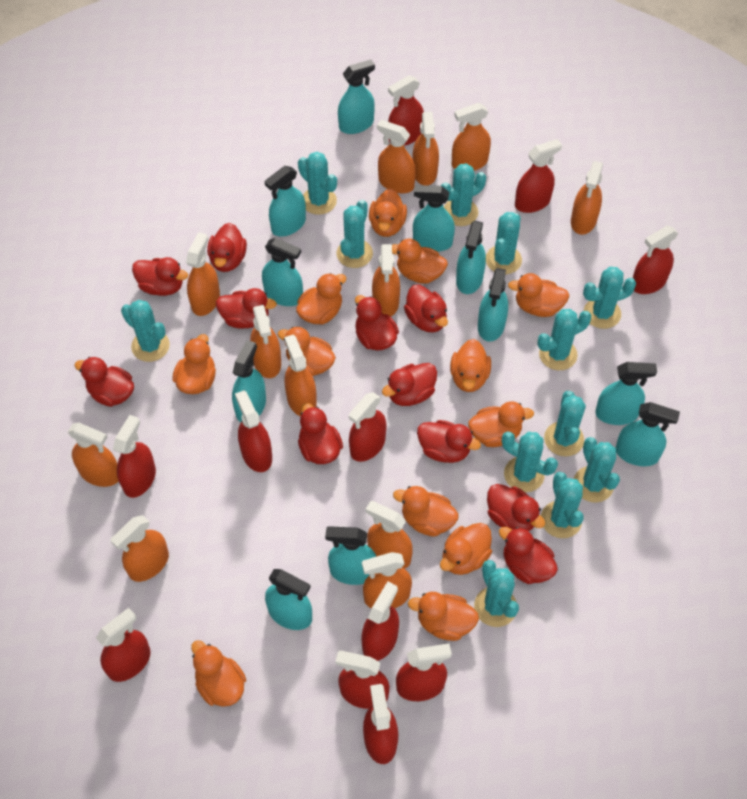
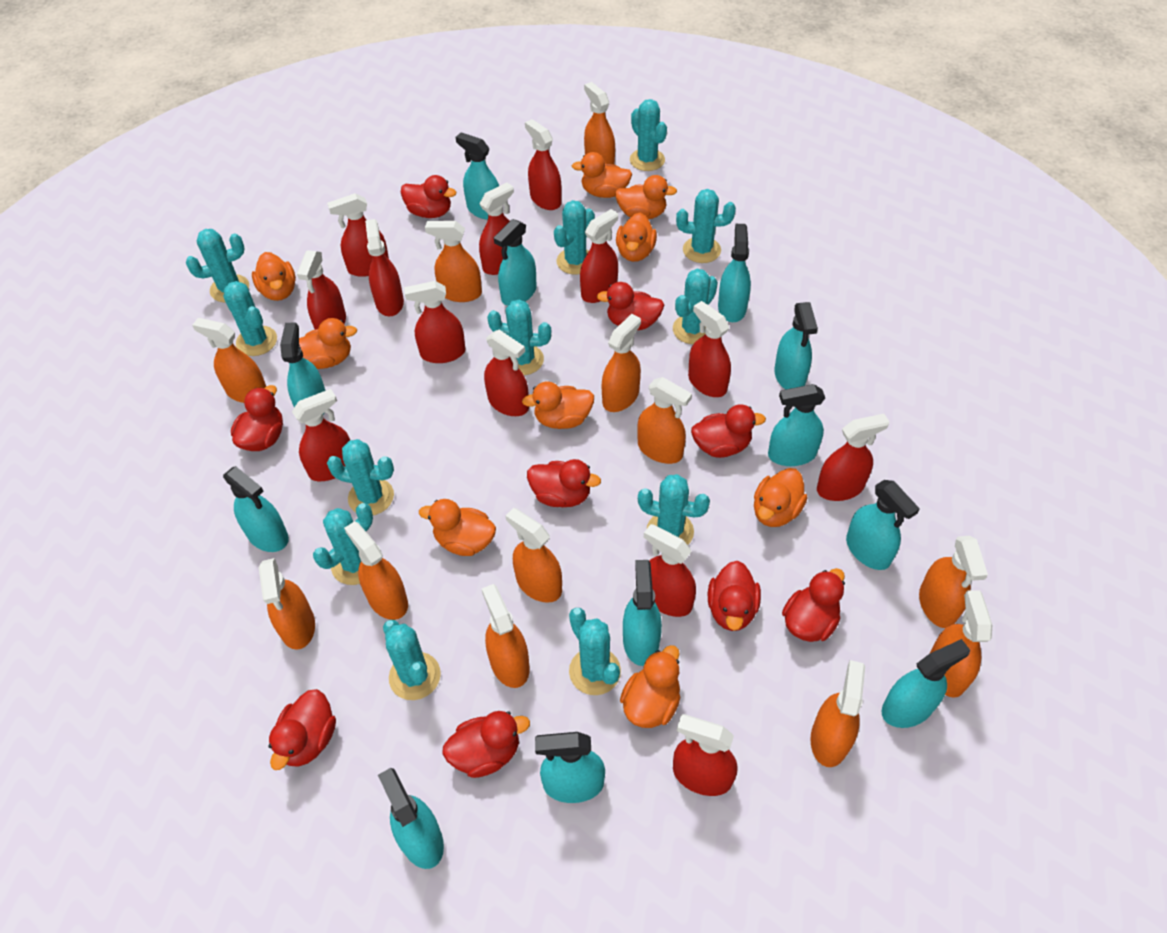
orange duck: [172,334,216,394] [191,640,246,707] [277,326,336,376] [296,273,346,324] [369,189,407,237] [392,239,448,284] [393,486,459,537] [408,592,479,641] [440,523,492,575] [450,339,491,392] [468,401,534,447] [508,273,570,317] = 12 -> [252,252,296,301] [299,318,357,369] [419,499,496,556] [522,381,594,429] [572,152,632,198] [615,175,677,219] [616,213,657,262] [620,645,681,728] [754,468,808,527] = 9
red duck: [74,357,134,407] [132,257,188,296] [207,223,247,272] [216,288,277,329] [298,403,343,464] [355,295,399,351] [382,363,437,406] [404,284,448,332] [417,420,481,463] [487,484,545,531] [499,527,558,584] = 11 -> [231,385,283,451] [269,689,336,770] [401,175,456,218] [442,711,530,778] [527,459,601,507] [597,282,664,330] [691,404,766,458] [708,561,761,631] [782,568,845,642] = 9
red spray bottle: [96,608,151,682] [113,415,156,498] [235,390,272,472] [335,651,390,709] [349,392,387,462] [361,581,399,661] [363,684,398,764] [388,75,424,146] [396,644,452,701] [515,139,562,213] [633,226,678,294] = 11 -> [292,389,350,481] [297,250,346,330] [327,193,389,277] [365,219,404,316] [404,281,465,363] [479,183,514,275] [484,330,529,416] [525,119,562,210] [580,209,618,303] [644,524,696,617] [673,714,738,796] [688,301,731,397] [817,414,890,501] = 13
turquoise spray bottle: [232,340,266,422] [262,238,303,306] [265,166,306,237] [265,569,312,630] [325,526,376,585] [338,60,375,134] [413,185,455,252] [456,221,486,294] [478,268,508,342] [595,362,657,425] [616,402,680,466] = 11 -> [223,466,289,552] [280,322,326,415] [378,768,444,869] [455,132,499,220] [494,219,537,306] [535,732,605,803] [623,560,662,666] [718,224,751,322] [768,384,825,466] [774,302,818,389] [846,480,920,570] [881,639,970,728] = 12

